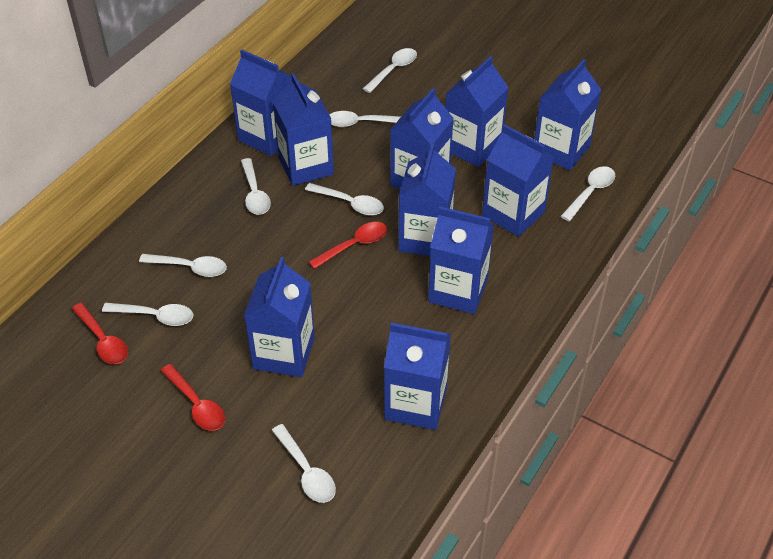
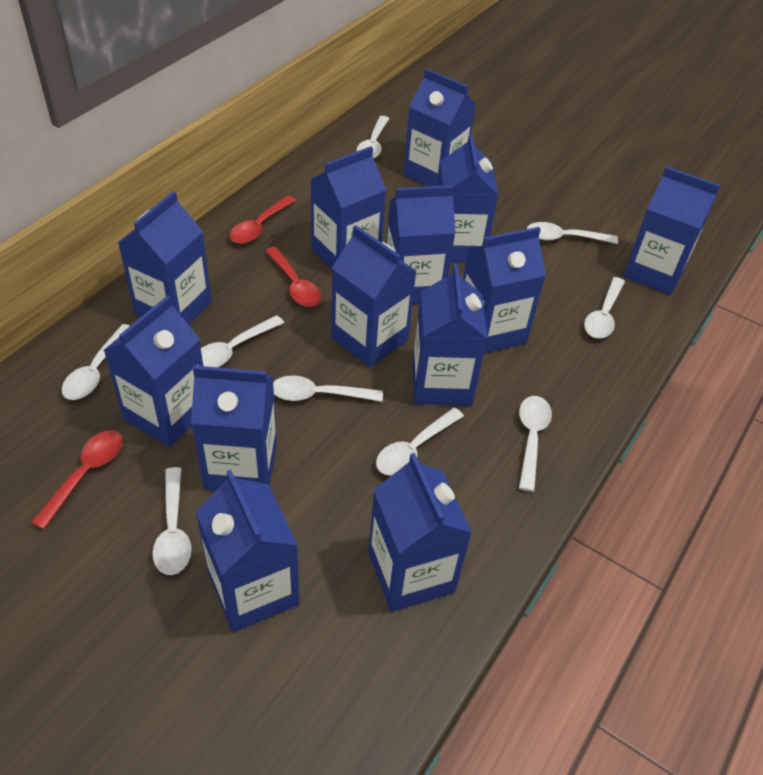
blue carton: [230,50,292,156] [244,257,315,377] [273,73,334,186] [384,323,451,430] [390,88,454,190] [398,143,456,256] [428,206,494,314] [445,56,509,167] [482,124,554,237] [534,59,601,170] = 10 -> [103,295,203,447] [118,191,212,325] [191,366,277,490] [195,470,299,632] [311,146,387,269] [331,225,417,368] [368,453,472,612] [386,185,456,304] [403,68,476,187] [412,264,488,406] [437,133,498,263] [463,227,546,353] [623,166,720,295] = 13
white spoon: [102,303,193,326] [139,254,227,277] [241,158,271,215] [272,424,336,503] [305,183,384,216] [329,111,401,127] [363,48,417,93] [561,166,615,221] = 8 -> [62,324,130,400] [152,467,192,575] [201,315,284,367] [273,375,383,402] [356,116,390,158] [376,408,464,476] [519,396,552,492] [527,222,618,244] [584,277,625,339] = 9

